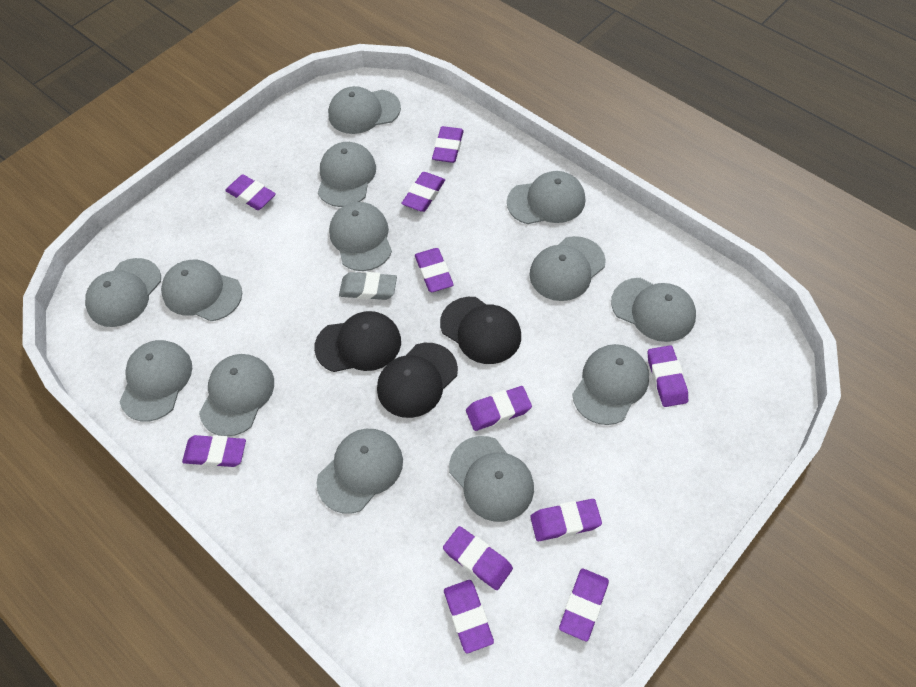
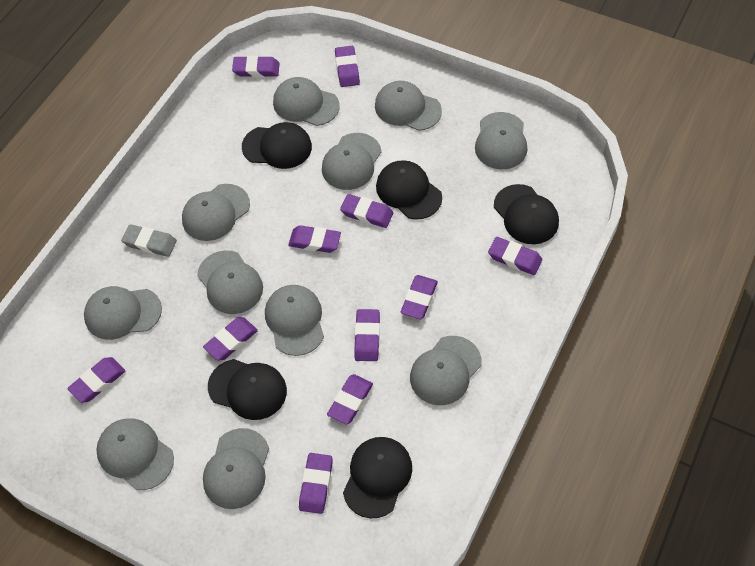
black cap: [314,311,401,372] [377,343,458,418] [440,297,521,364] = 3 -> [208,359,287,420] [242,122,312,169] [343,437,412,518] [376,160,442,220] [494,184,559,244] = 5
grey cap: [85,258,161,327] [120,340,192,421] [161,260,242,321] [199,354,274,436] [317,429,403,514] [318,142,376,207] [328,86,401,134] [329,202,392,271] [449,436,534,522] [507,171,585,224] [529,236,606,301] [572,344,649,425] [611,278,696,342] = 13 -> [84,286,162,340] [96,419,174,490] [182,184,250,241] [197,250,263,314] [203,428,269,509] [265,285,324,356] [273,77,340,126] [322,133,382,190] [375,81,442,131] [410,336,481,405] [475,112,528,169] = 11

